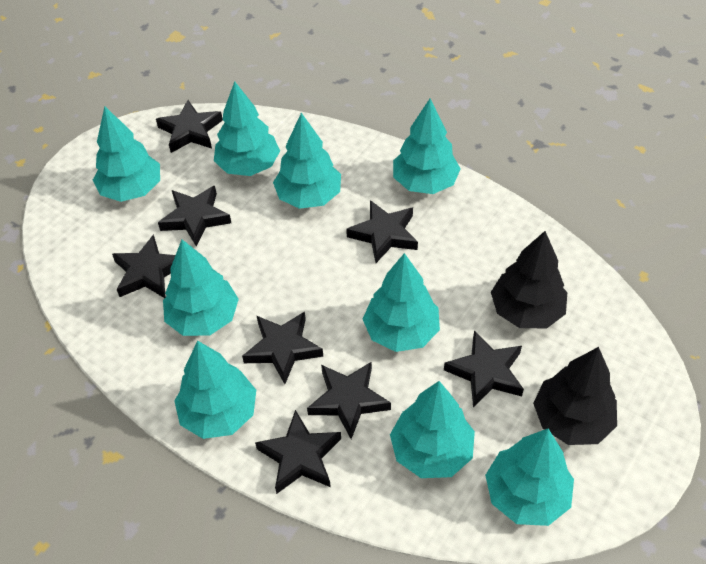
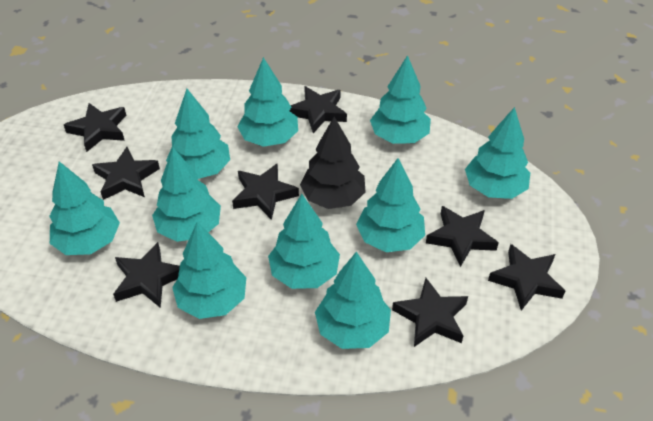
black tree: [491,231,567,328] [533,347,617,445] = 2 -> [300,117,366,209] = 1
turquoise tree: [93,106,160,202] [163,240,239,336] [174,340,256,439] [214,81,280,176] [273,113,341,209] [363,253,440,352] [390,381,475,478] [393,98,461,194] [485,429,574,526] = 9 -> [49,162,120,255] [152,148,221,242] [166,89,230,179] [172,222,246,319] [237,57,298,147] [268,194,340,289] [315,252,391,349] [356,158,425,252] [370,55,431,144] [465,107,530,199] = 10

